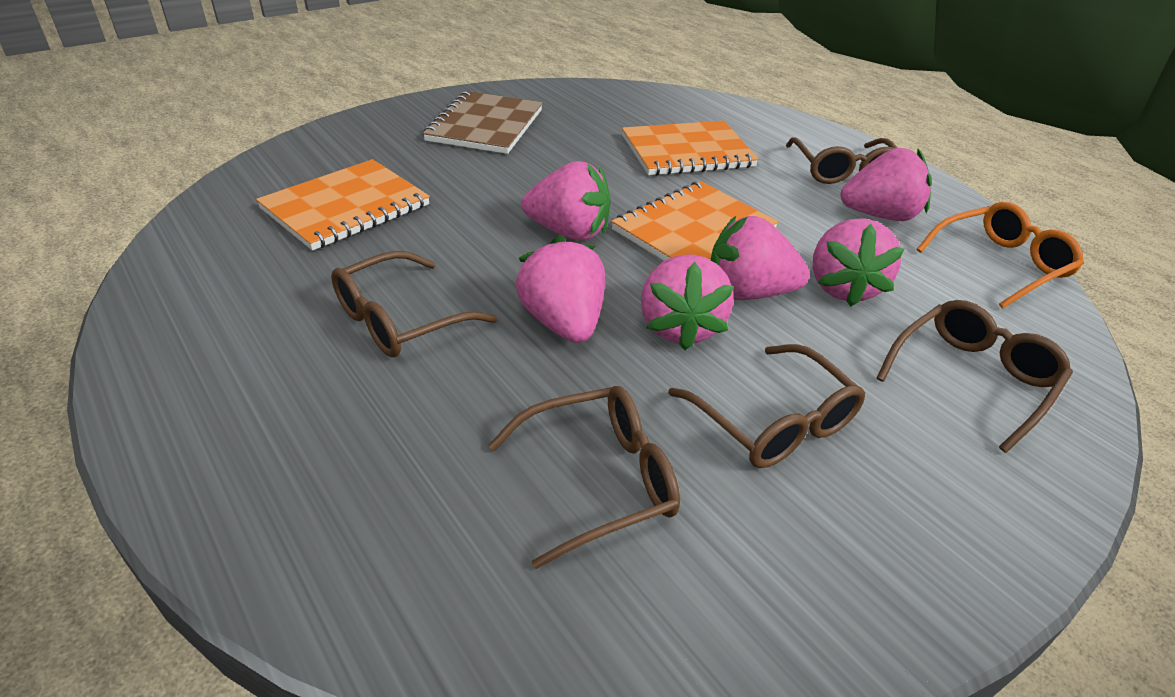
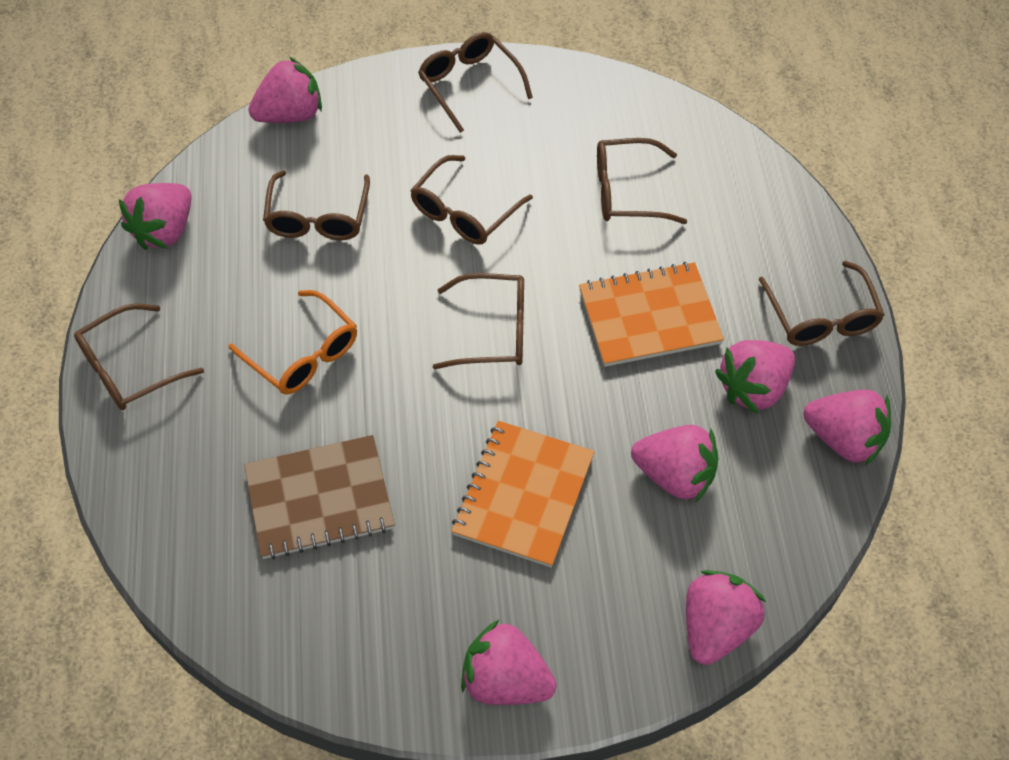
brown glasses: [331,251,497,357] [488,386,680,569] [668,344,865,468] [786,137,897,184] [876,300,1073,453] = 5 -> [74,303,204,410] [263,170,370,240] [410,155,533,245] [418,32,533,133] [433,273,524,369] [597,138,687,224] [759,261,885,346] = 7
orange notebook: [256,159,430,251] [611,181,779,261] [622,121,759,176] = 3 -> [452,421,594,567] [579,262,724,367] = 2
pink strawberry: [516,236,605,343] [522,161,611,241] [641,254,734,350] [711,216,810,300] [813,218,905,307] [841,148,932,221] = 6 -> [119,183,192,250] [248,57,322,123] [461,620,556,705] [631,425,718,502] [686,570,766,665] [715,340,795,414] [804,390,891,466] = 7

